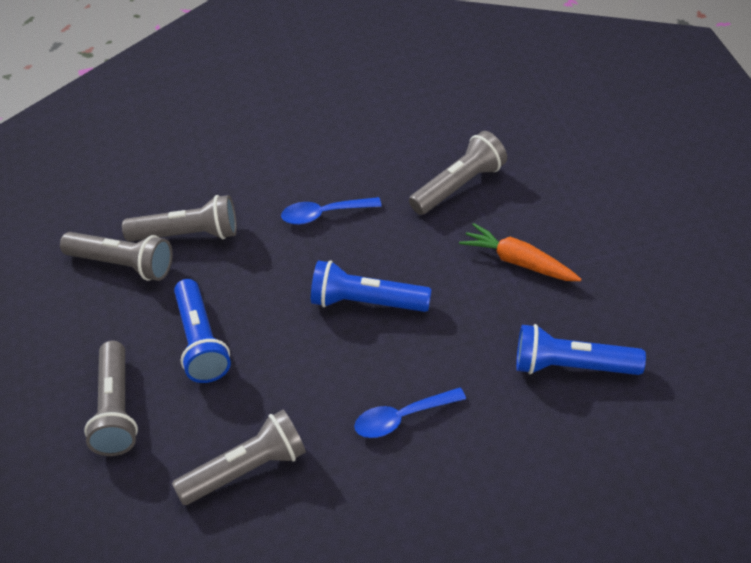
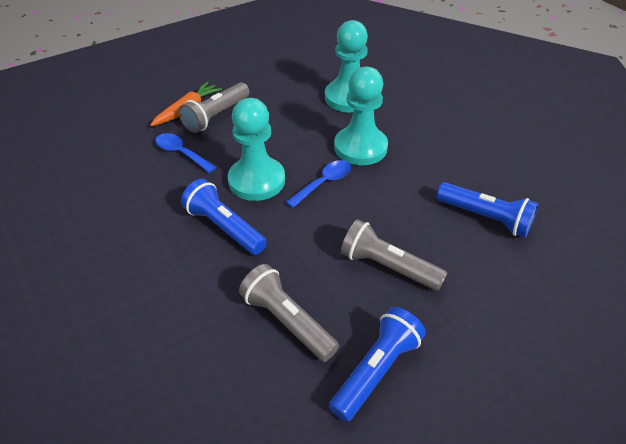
grey flashlight: [60,232,173,281] [84,341,138,456] [122,195,237,242] [172,410,306,505] [409,131,507,215] = 5 -> [179,82,250,133] [239,264,339,362] [341,219,447,291] = 3
turquoise pawn: none = 0 -> [228,98,285,201] [325,20,368,112] [334,67,388,165] = 3

